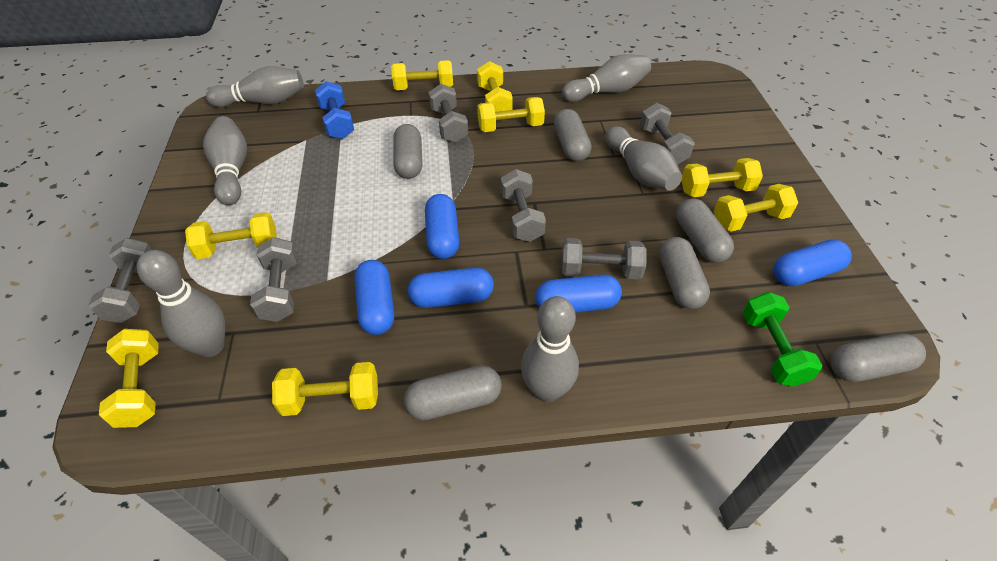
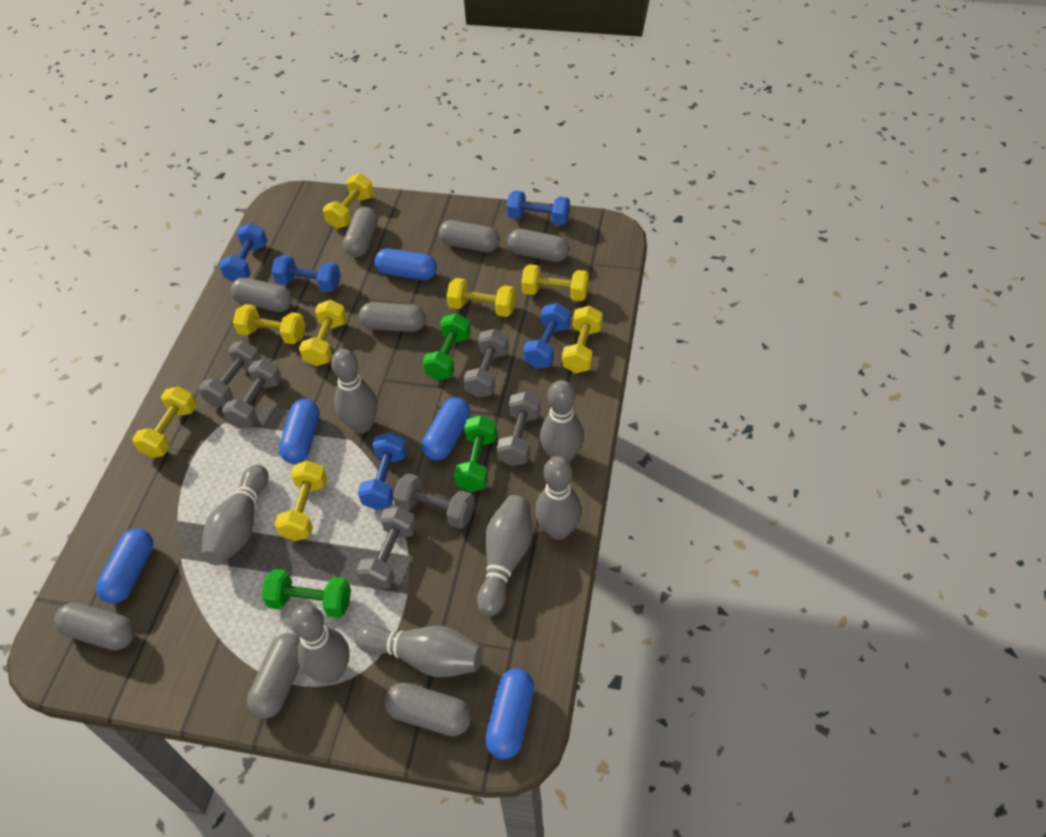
blue dumbbell: [315,81,354,139] = 1 -> [219,223,267,282] [271,255,341,292] [358,432,407,510] [507,191,570,225] [523,303,570,369] = 5
green dumbbell: [742,292,823,387] = 1 -> [262,569,351,618] [423,313,471,380] [454,415,497,492] = 3
grey bowling pin: [137,250,225,357] [203,116,247,205] [206,66,304,108] [521,296,579,402] [562,54,651,102] [605,126,682,191] = 6 -> [201,465,269,565] [291,605,349,683] [331,349,378,434] [355,624,482,677] [477,495,532,616] [535,456,582,540] [540,380,584,463] = 7
grey capsule: [393,124,422,179] [404,365,502,420] [554,109,591,161] [659,237,710,309] [676,198,734,263] [830,333,926,382] = 6 -> [54,602,135,650] [230,277,292,312] [247,633,300,719] [343,207,378,257] [359,302,426,332] [385,682,472,736] [439,220,500,252] [507,229,569,262] = 8

